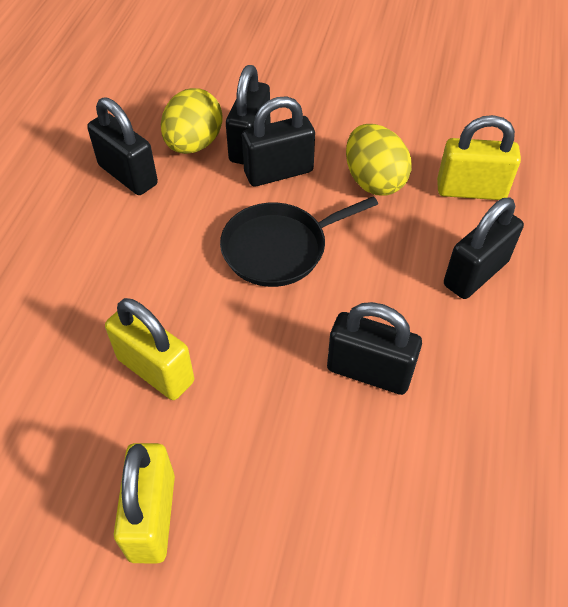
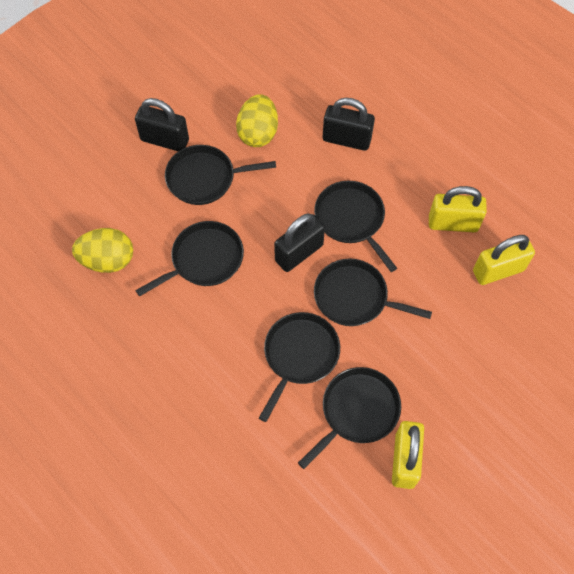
black padlock: [87,97,158,195] [226,65,270,165] [242,97,315,187] [327,302,422,395] [444,197,524,299] = 5 -> [135,98,189,151] [274,213,325,272] [323,98,375,151] = 3
black pan: [220,196,378,287] = 1 -> [135,221,244,297] [165,145,276,205] [259,312,340,422] [298,367,401,469] [314,181,397,272] [314,258,432,326] = 6

